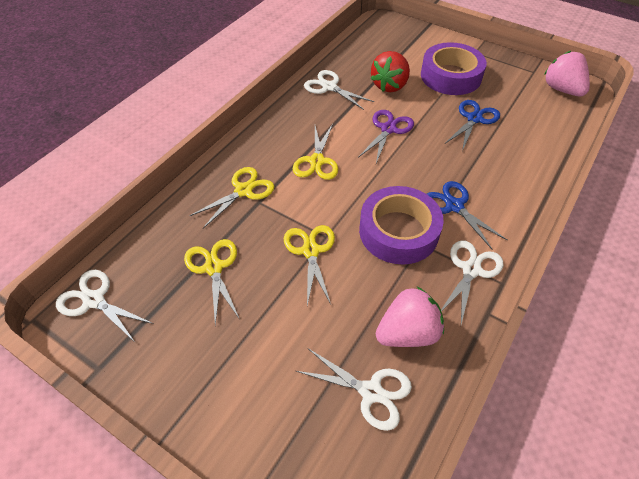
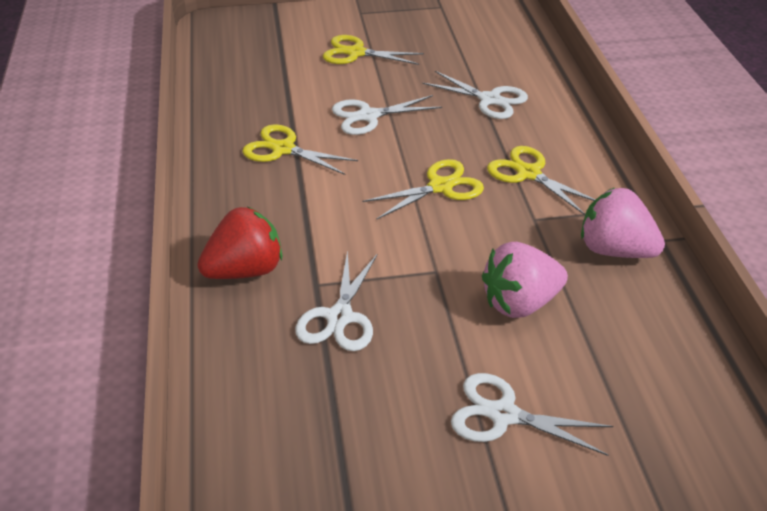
blue scissors: [427,181,508,250] [446,100,500,151] = 2 -> none = 0
purple scissors: [359,110,414,163] = 1 -> none = 0
purple tape: [359,186,444,265] [421,42,487,95] = 2 -> none = 0

